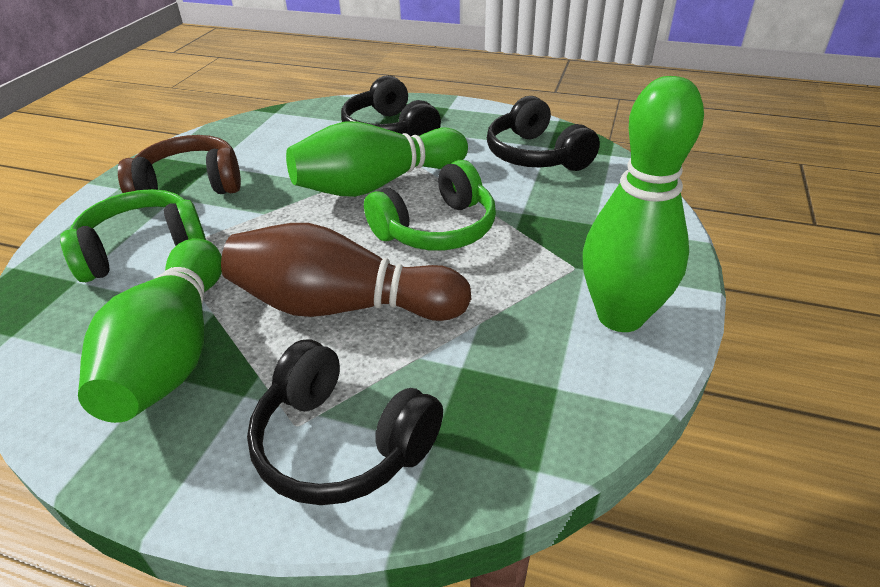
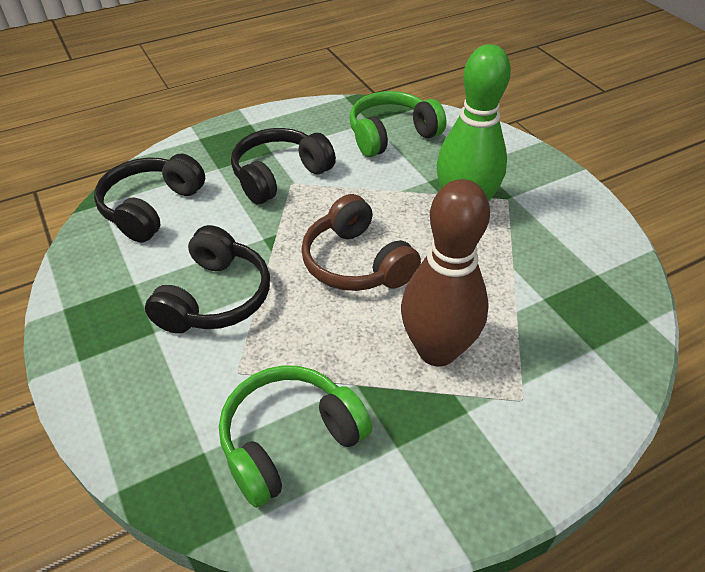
green bowling pin: [78,238,222,423] [286,122,468,197] [583,76,704,332] = 3 -> [436,44,511,202] = 1

